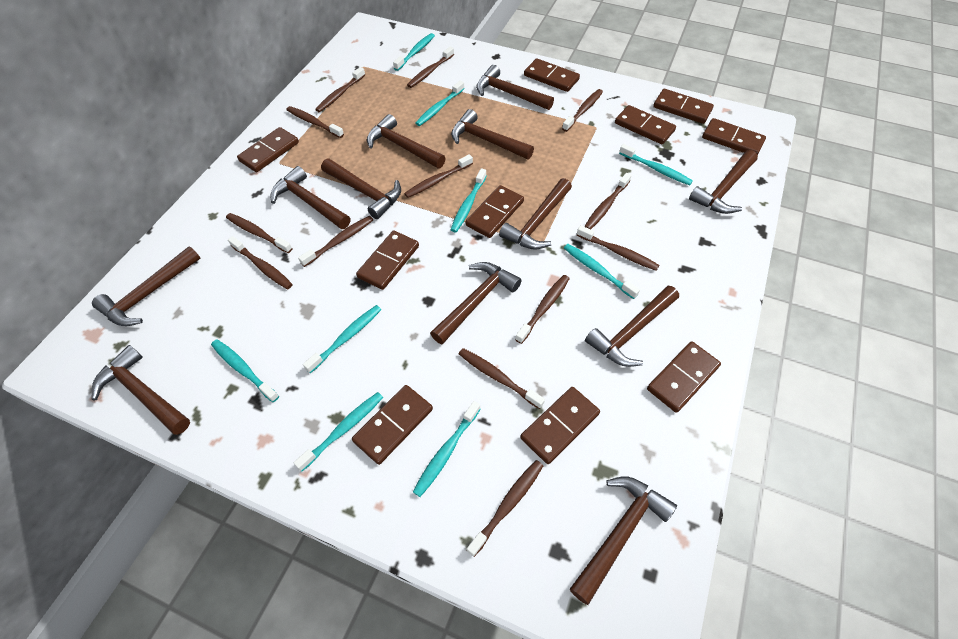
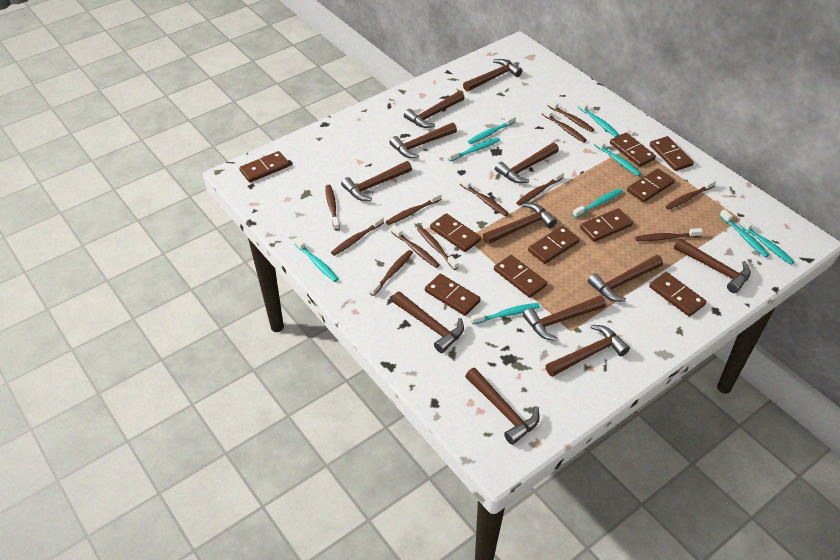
brown toothbrush: [226,213,292,253] [228,236,293,289] [286,106,344,138] [298,216,373,267] [315,67,365,112] [404,154,473,198] [407,46,454,88] [459,348,545,409] [467,460,543,557] [515,275,570,344] [562,89,603,132] [577,225,659,271] [584,173,632,229] = 13 -> [325,185,340,231] [331,215,384,256] [369,250,413,296] [386,192,442,225] [391,225,440,268] [417,226,459,270] [460,178,509,216] [516,171,564,206] [542,108,587,143] [548,99,594,132] [635,228,703,241] [665,179,716,210] = 12

